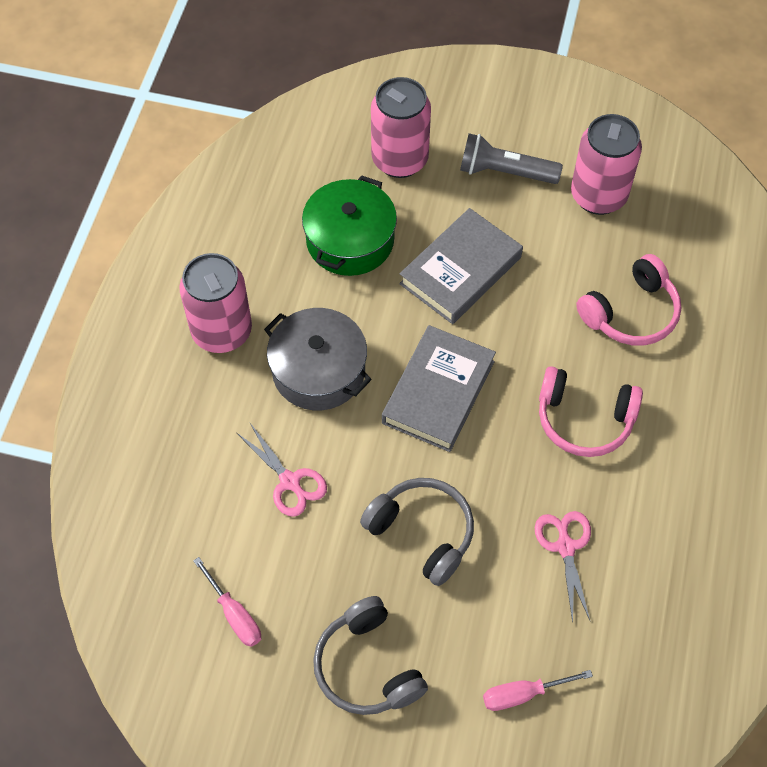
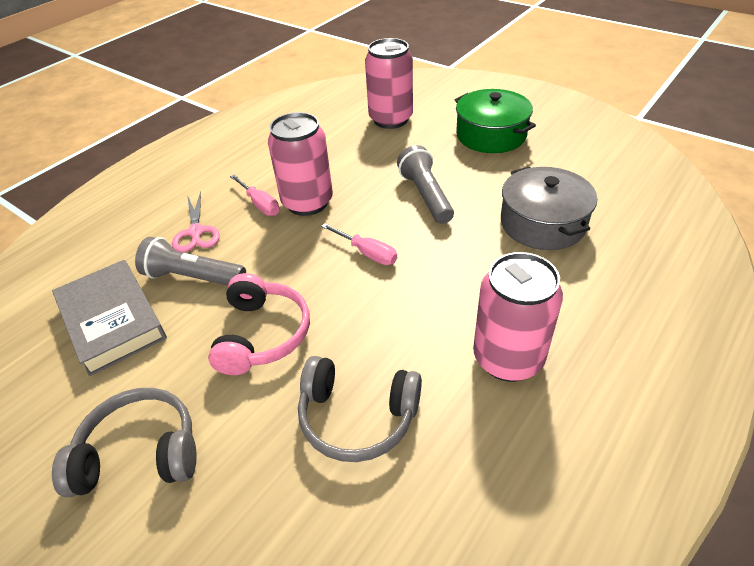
grey book: [382,325,496,452] [399,208,523,324] = 2 -> [52,260,167,376] = 1
grey flashlight: [460,133,563,184] = 1 -> [135,237,246,285] [397,145,454,224] = 2
pink headphones: [539,366,643,457] [576,254,681,346] = 2 -> [208,273,310,375] = 1
pink scissors: [237,423,327,517] [535,511,591,623] = 2 -> [172,191,220,252] = 1

